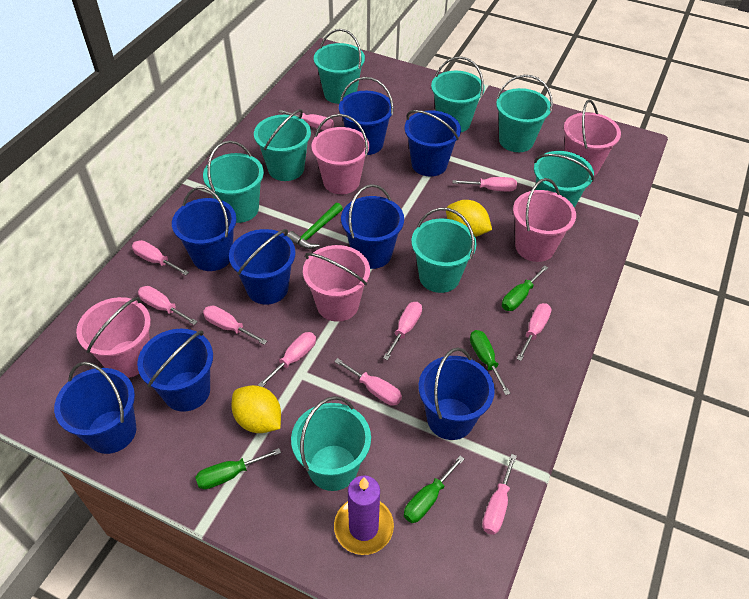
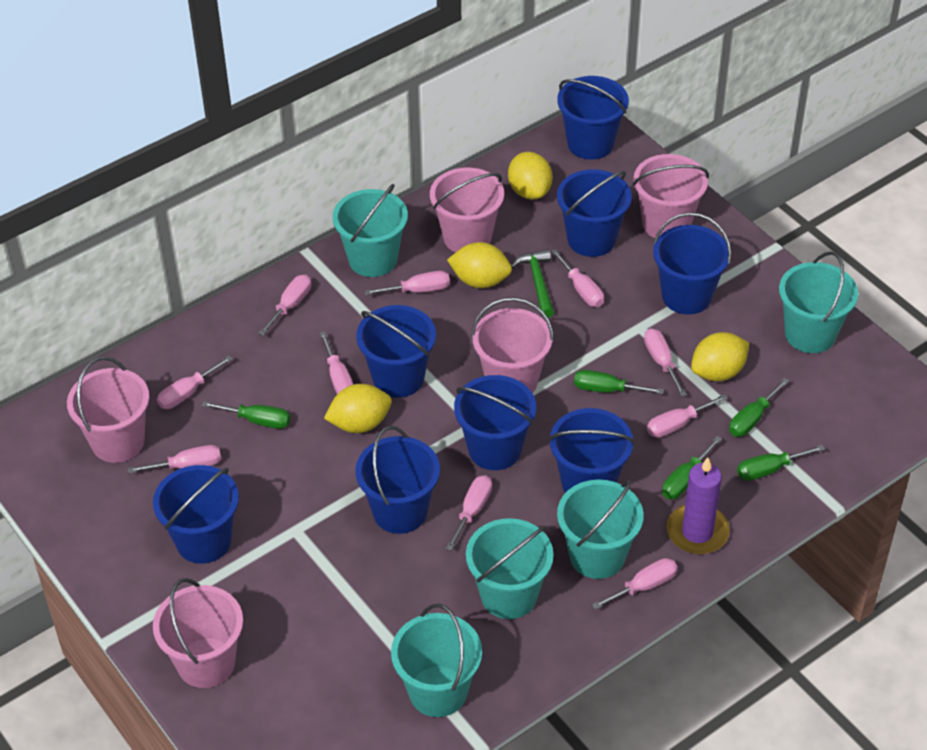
green screwdriver: [195,448,281,489] [404,455,464,523] [470,330,511,395] [502,265,548,311] = 4 -> [202,401,290,429] [574,370,664,394] [662,436,722,499] [729,378,789,437] [737,445,825,481] = 5
turquoise bucket: [203,141,264,223] [254,109,311,181] [291,396,371,491] [314,29,365,104] [411,208,477,293] [431,57,485,132] [496,75,553,152] [534,151,594,208] = 8 -> [333,184,408,277] [391,604,482,717] [466,518,554,619] [557,480,644,579] [779,251,858,353] = 5
yellow lemon: [231,385,281,433] [446,200,492,237] = 2 -> [324,384,392,433] [447,242,512,288] [508,152,552,200] [691,332,749,381] = 4

